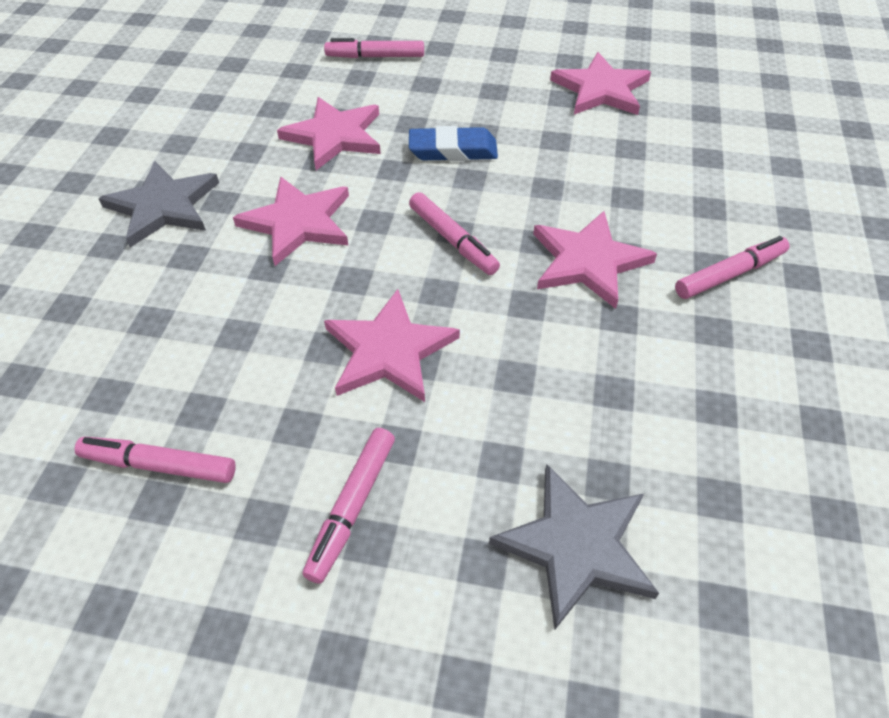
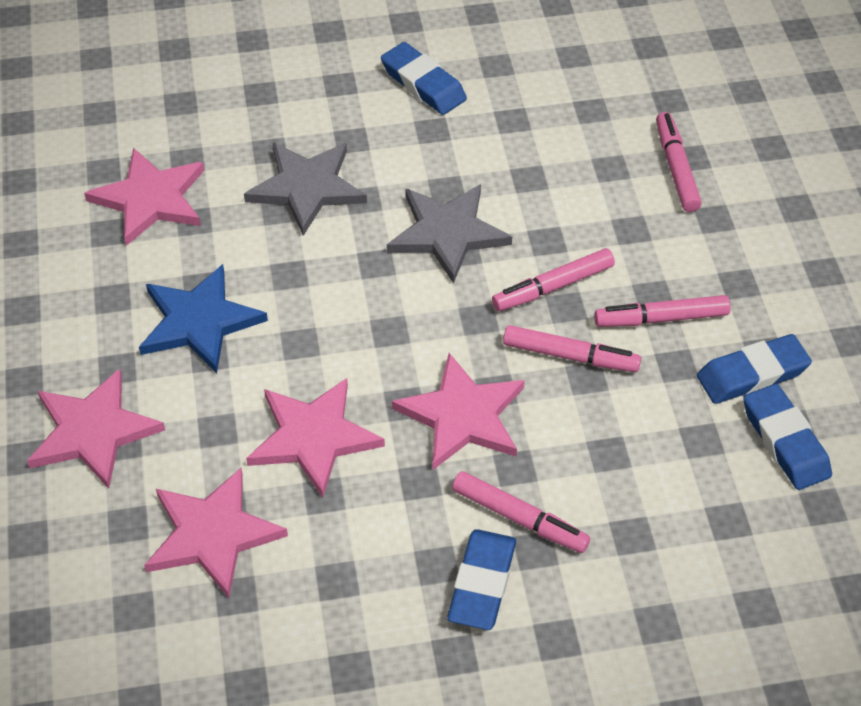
blue eraser: [409,126,498,161] = 1 -> [381,42,467,115] [447,529,516,630] [697,334,812,404] [743,384,832,490] = 4
blue star: none = 0 -> [139,264,268,374] = 1

